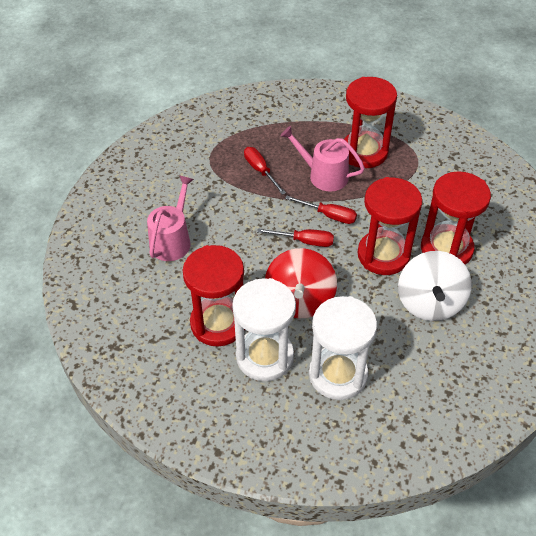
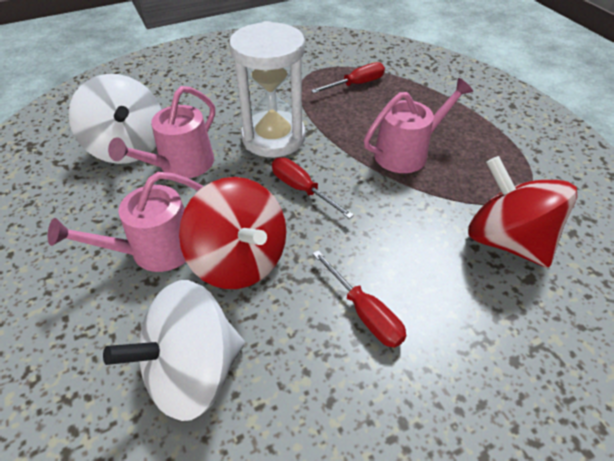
pink watering can: [147,175,194,261] [281,126,365,192] = 2 -> [48,172,203,272] [108,86,215,178] [364,78,473,173] = 3
red hourglass: [183,245,245,347] [344,77,397,168] [358,177,422,275] [421,171,491,265] = 4 -> none = 0
red spinning top: [265,248,337,318] = 1 -> [179,177,286,289] [468,156,577,268] = 2
white hourglass: [232,278,296,381] [309,296,377,400] = 2 -> [229,21,306,157] = 1
white spinning top: [398,251,472,321] = 1 -> [68,74,161,164] [103,280,245,421] = 2

